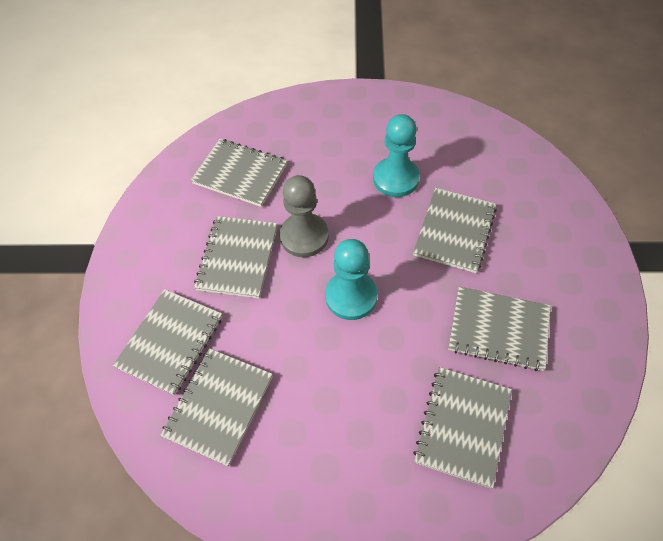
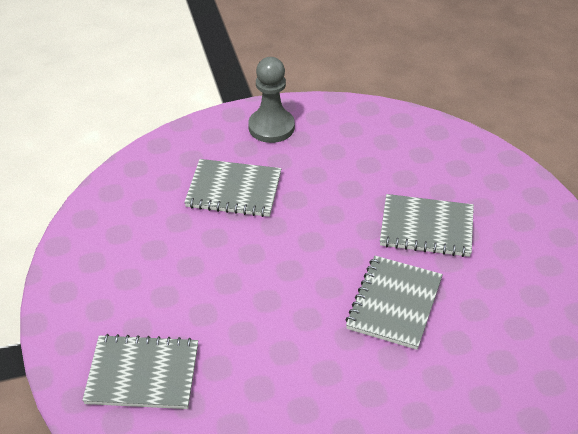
grey notebook: [113,289,222,395] [160,348,273,467] [191,139,287,207] [194,216,277,298] [413,188,497,273] [413,367,512,488] [448,287,551,371] = 7 -> [82,334,198,409] [184,159,281,217] [346,256,443,350] [380,194,474,257] = 4
turquoise pawn: [325,239,378,320] [373,114,420,197] = 2 -> none = 0

